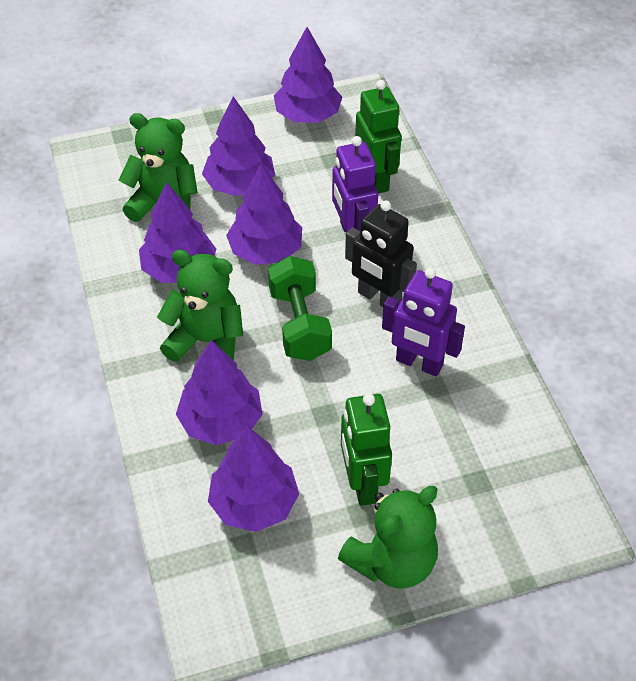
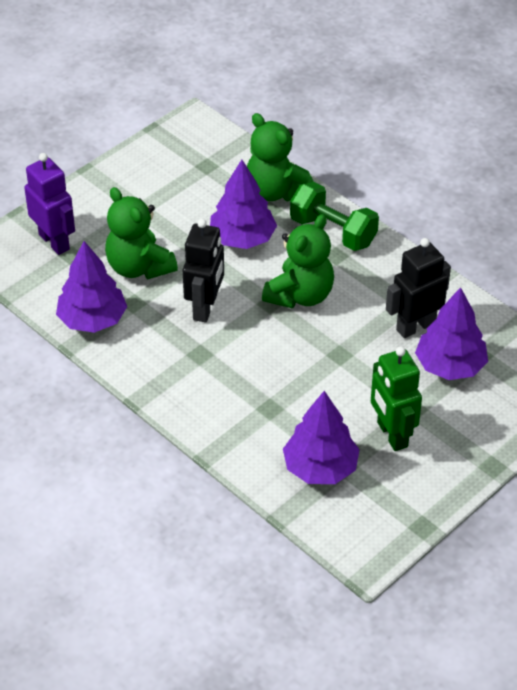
black robot: [345,200,417,307] = 1 -> [183,219,224,322] [386,238,451,338] = 2
green robot: [341,393,392,506] [355,80,402,194] = 2 -> [371,347,422,451] = 1
purple robot: [332,136,378,232] [382,267,465,377] = 2 -> [24,153,75,255] = 1
purple tree: [139,182,216,283] [176,340,263,445] [202,96,275,196] [208,426,299,532] [226,164,302,265] [274,27,342,123] = 6 -> [56,241,127,333] [210,160,277,249] [283,391,360,484] [415,287,488,380] = 4

